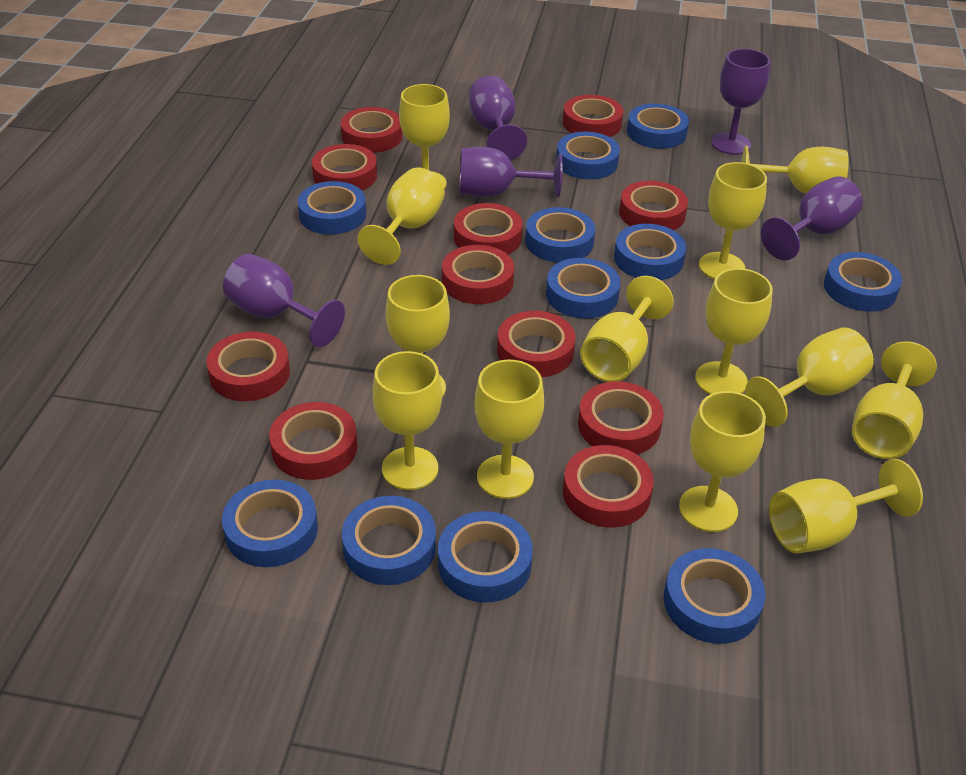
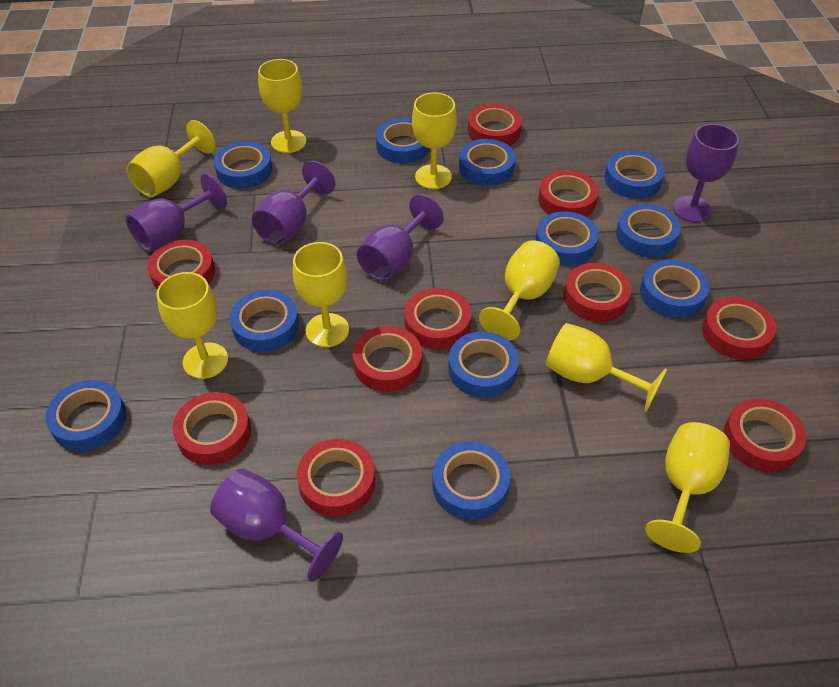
red tape: [207,332,290,401] [269,402,357,480] [312,144,377,190] [341,107,402,153] [442,245,514,304] [454,203,523,255] [497,311,575,377] [563,95,623,137] [563,445,654,527] [578,381,664,454] [619,181,688,230] = 11 -> [148,240,215,289] [173,392,251,465] [297,439,375,517] [353,326,422,392] [405,288,471,350] [468,104,522,146] [538,170,599,217] [564,263,632,322] [702,297,776,360] [723,398,806,472] = 10
yellow goblet: [358,167,445,265] [372,351,442,490] [386,275,450,397] [399,84,450,189] [474,360,544,499] [580,276,674,382] [679,391,766,532] [695,268,773,395] [699,162,767,279] [741,146,849,194] [745,327,874,427] [769,459,923,553] [852,341,937,459] = 13 -> [126,120,216,197] [157,272,228,379] [258,59,306,153] [293,242,349,347] [412,93,457,189] [479,240,560,340] [546,323,667,412] [645,422,730,553] = 8

